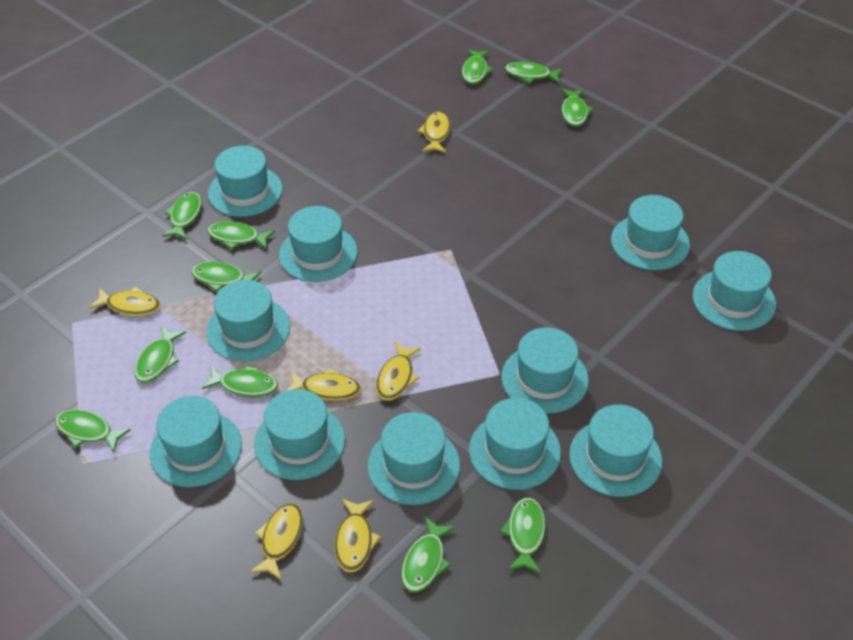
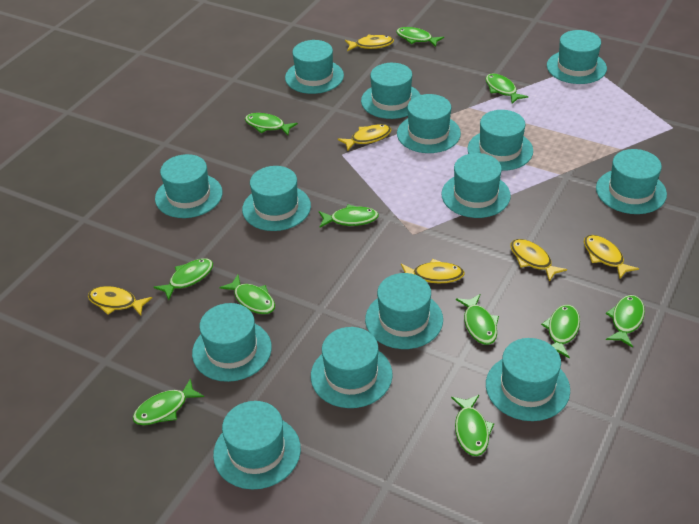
turquoise hat: [150,396,242,487] [206,280,290,362] [208,146,283,217] [254,389,345,480] [279,206,358,282] [368,412,460,505] [469,398,561,490] [501,327,589,414] [569,405,662,497] [611,195,690,270] [693,251,776,331] = 11 -> [155,154,223,218] [192,303,272,382] [213,401,301,490] [242,166,311,231] [285,40,344,94] [311,327,393,408] [361,63,421,119] [365,273,443,349] [397,94,461,153] [442,153,511,218] [467,110,533,171] [486,338,570,421] [547,30,607,84] [596,149,667,214] = 14

